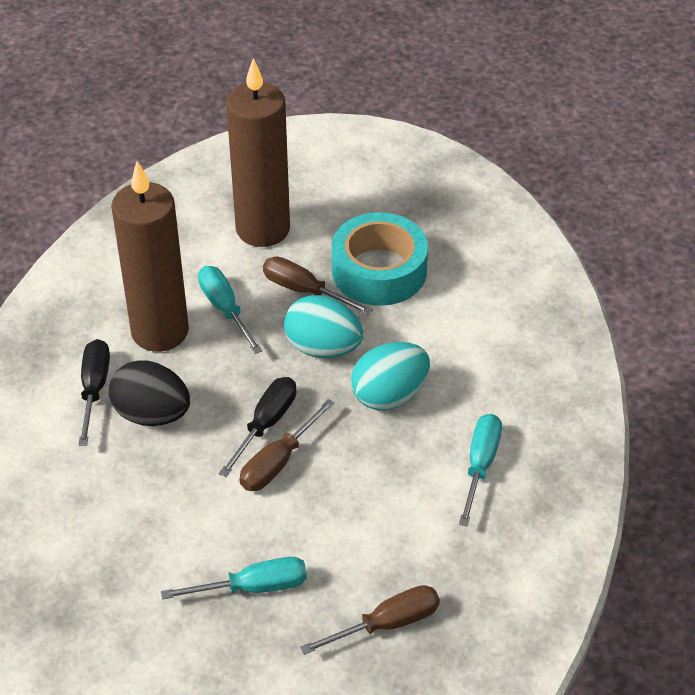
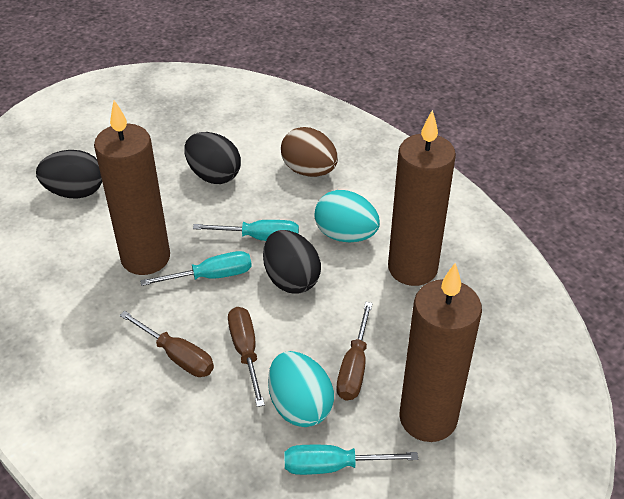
black egg: [109,360,190,426] = 1 -> [36,150,102,199] [184,132,241,184] [263,230,321,294] = 3
black screwdriver: [78,339,110,446] [219,377,296,477] = 2 -> none = 0
brown candle: [111,161,189,352] [226,58,290,247] = 2 -> [94,100,170,275] [388,110,456,286] [399,263,482,442] = 3
brown egg: none = 0 -> [281,127,338,177] = 1
turquoise tape: [332,212,428,306] = 1 -> none = 0

